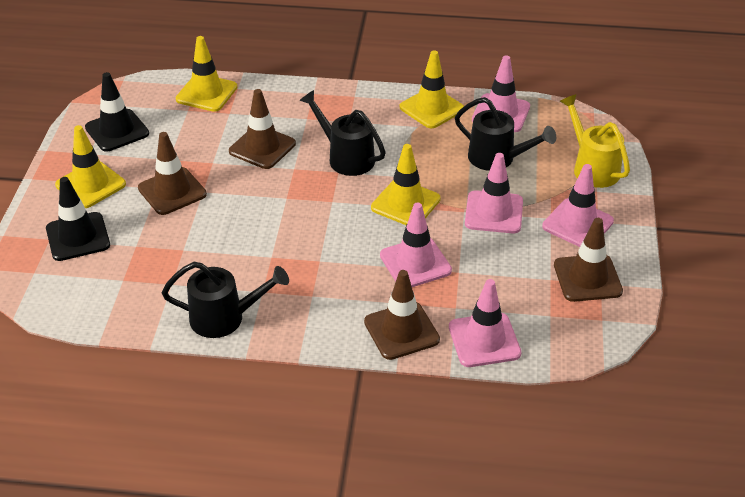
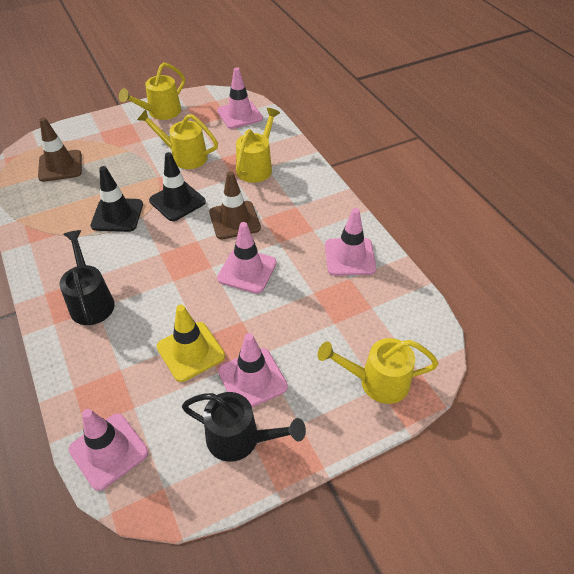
black watering can: [162,262,289,338] [299,90,386,176] [455,97,556,171] = 3 -> [59,230,115,325] [182,392,306,462] = 2
brown traffic cone: [138,132,207,215] [229,89,296,169] [364,270,440,360] [554,218,623,302] = 4 -> [38,117,82,182] [209,171,261,239] = 2
yellow traffic cone: [55,125,126,208] [175,36,237,112] [371,144,440,225] [400,50,464,128] = 4 -> [157,305,225,382] = 1
yellow watering can: [560,94,630,188] = 1 -> [119,62,185,120] [137,109,218,169] [236,108,280,183] [318,338,439,404] = 4

